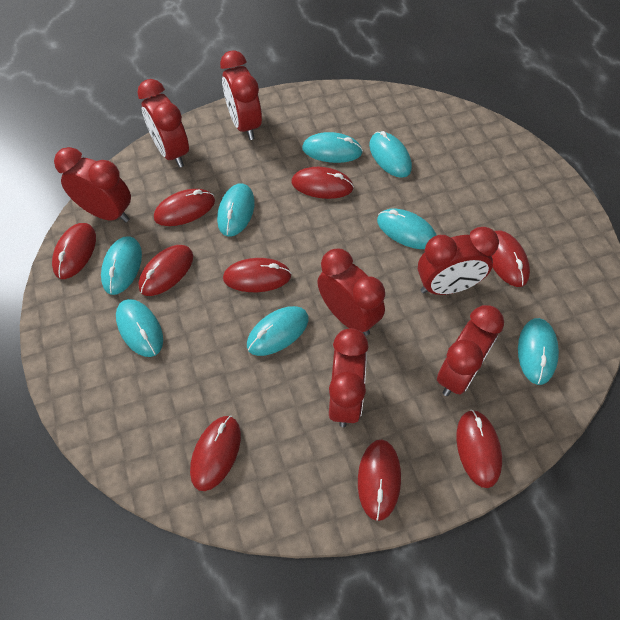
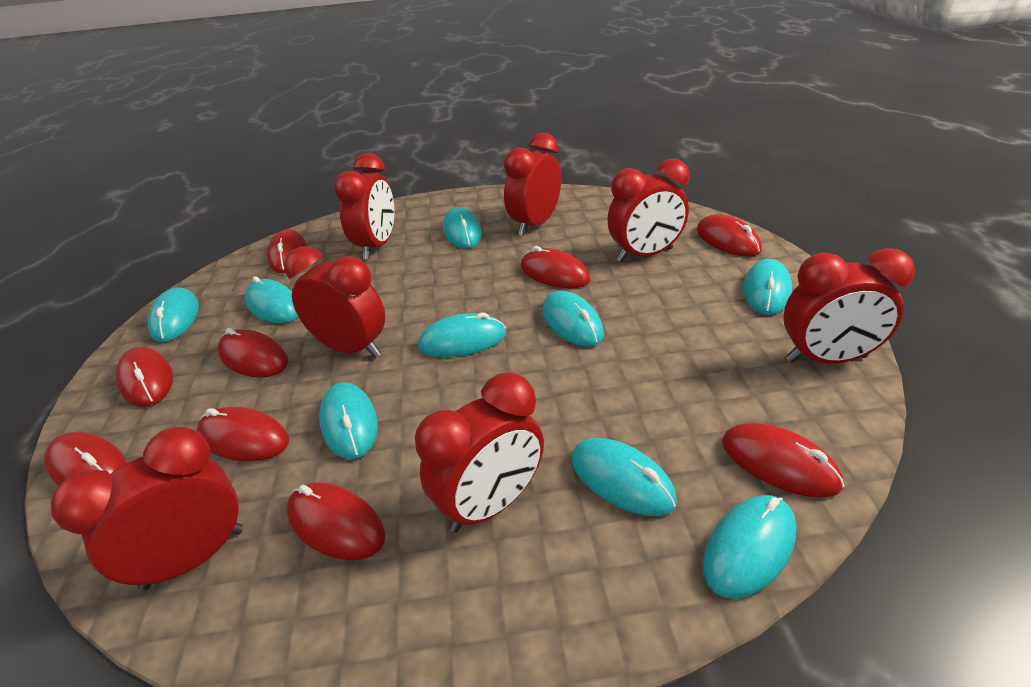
turquoise mouse: [101,236,142,295] [116,299,163,357] [217,183,255,237] [247,306,308,356] [302,132,363,163] [369,131,412,178] [377,208,437,249] [518,318,559,385] = 8 -> [148,288,199,342] [245,276,298,323] [319,382,378,459] [418,313,506,357] [443,207,482,249] [542,291,604,347] [572,438,677,516] [703,495,797,599] [743,259,793,315] = 9

